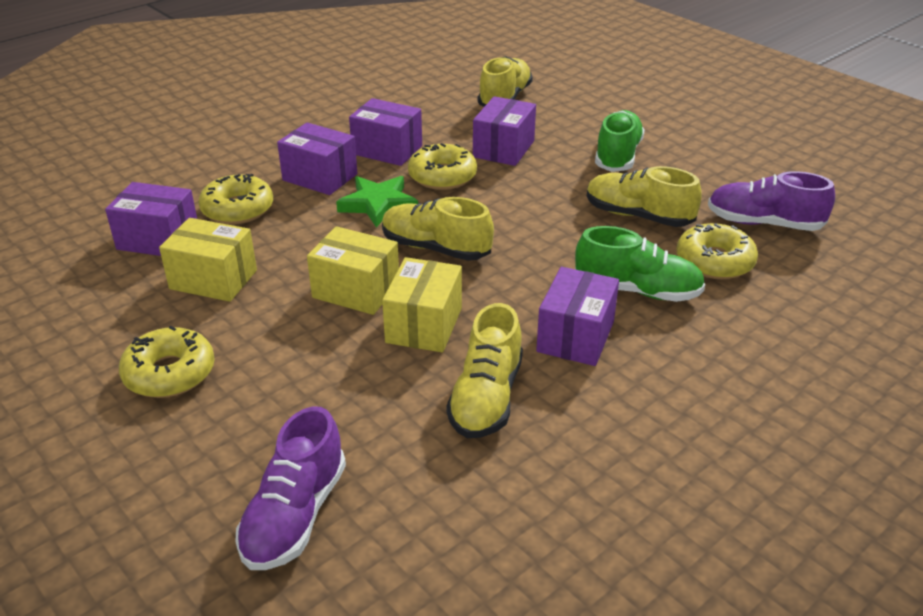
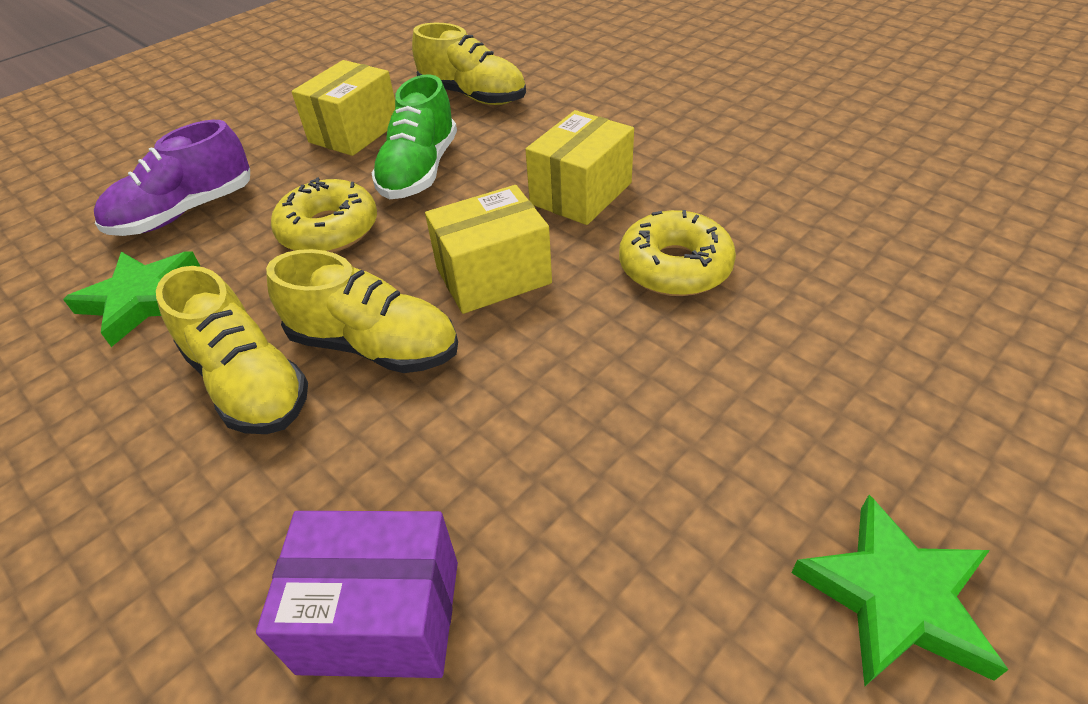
green shoe: [575,226,705,302] [595,110,645,172] = 2 -> [371,74,457,199] = 1
green star: [336,176,418,228] = 1 -> [63,251,200,347] [791,495,1008,686] = 2
purple box: [105,182,197,256] [277,122,357,195] [349,98,422,166] [473,96,536,166] [536,267,619,366] = 5 -> [256,511,458,678] = 1
purple shoe: [235,406,346,570] [708,171,835,231] = 2 -> [94,120,250,236] = 1
yellow donut: [119,326,215,398] [198,174,273,224] [408,143,477,190] [676,223,758,279] = 4 -> [271,177,377,253] [619,210,736,296] = 2
yellow shoe: [382,197,494,261] [446,303,523,438] [478,56,533,107] [587,166,702,227] = 4 -> [156,266,308,434] [266,249,458,373] [412,23,526,105] = 3

